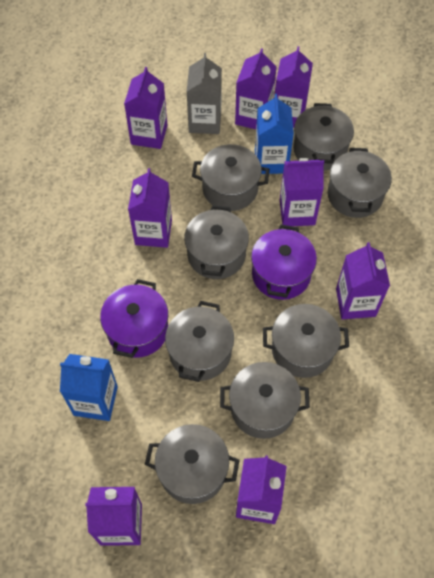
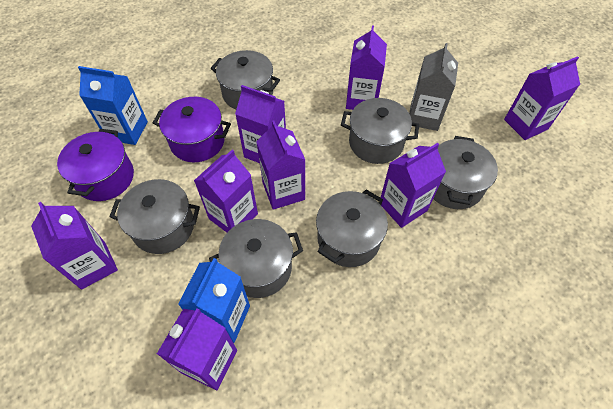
grey pot: [145,424,240,504] [165,301,234,382] [184,205,249,279] [192,144,269,211] [220,362,310,439] [263,304,349,378] [293,103,354,171] [328,148,392,218] = 8 -> [109,179,200,254] [209,219,303,298] [211,50,280,110] [316,190,388,267] [341,98,419,164] [433,136,498,209] = 6

